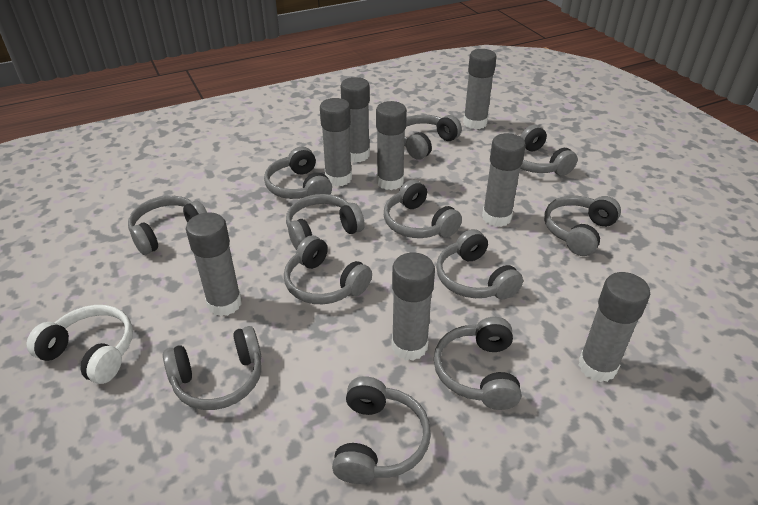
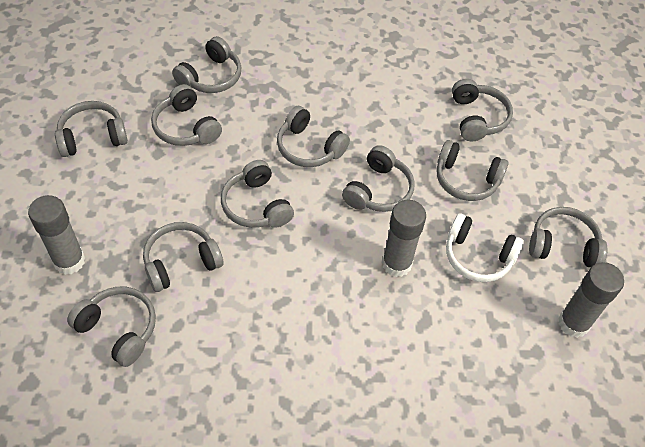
grey glue stick: [186,212,242,316] [320,98,352,186] [341,77,370,162] [376,101,407,190] [392,253,435,361] [463,49,496,129] [482,133,526,227] [578,272,650,382] = 8 -> [28,195,85,275] [382,200,426,277] [558,262,624,338] = 3
grey headphones: [128,196,207,255] [163,326,262,410] [264,147,332,199] [284,235,372,304] [286,194,365,250] [332,376,431,484] [384,180,462,238] [404,114,462,160] [434,317,521,410] [436,229,523,299] [520,125,578,176] [544,196,621,256] = 12 -> [55,101,128,157] [67,287,156,367] [143,222,223,292] [151,84,222,146] [172,36,242,93] [221,160,294,228] [277,106,350,167] [342,145,415,212] [436,140,509,201] [452,79,513,141] [529,207,608,267] = 11

